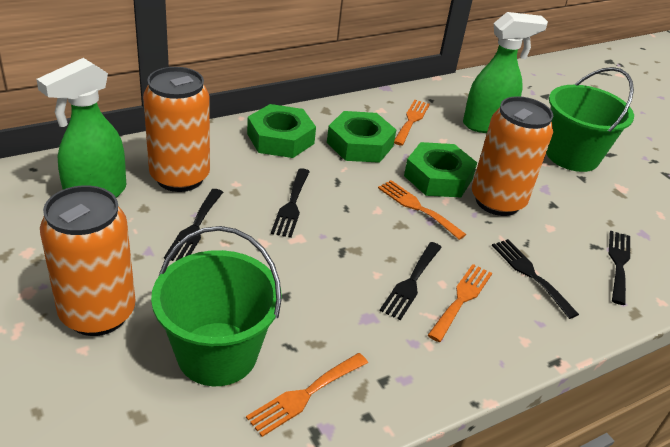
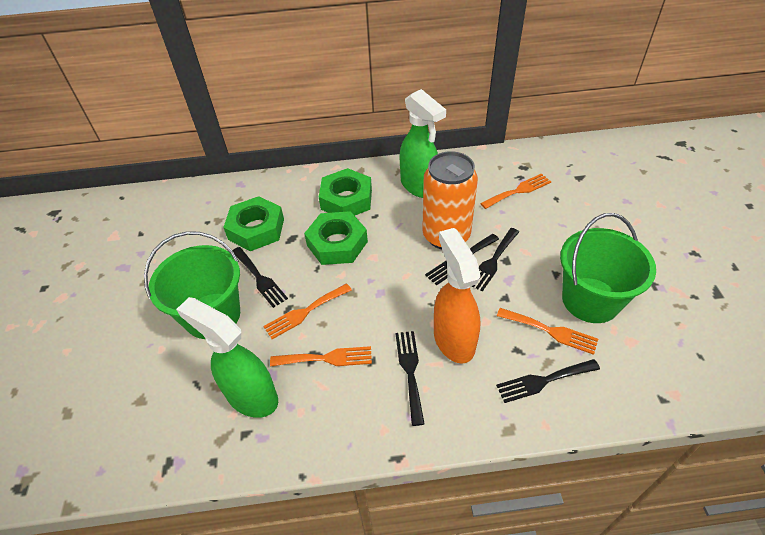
orange can: [40,185,135,336] [143,67,210,192] [472,96,553,216] = 3 -> [422,151,478,249] = 1
orange spray bottle: none = 0 -> [434,228,481,363] = 1

